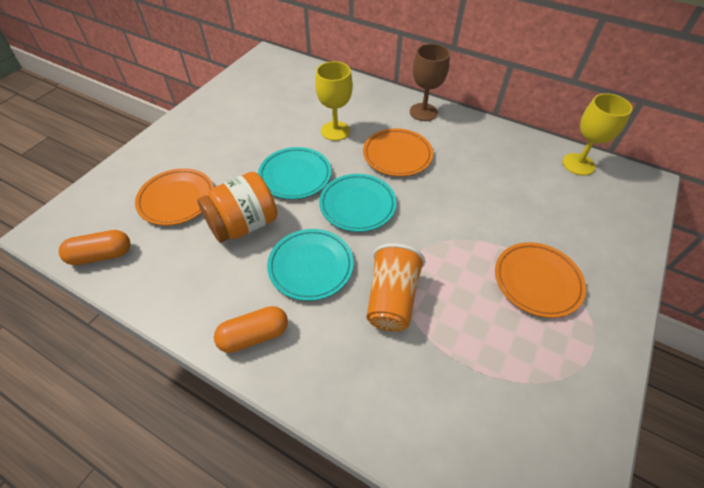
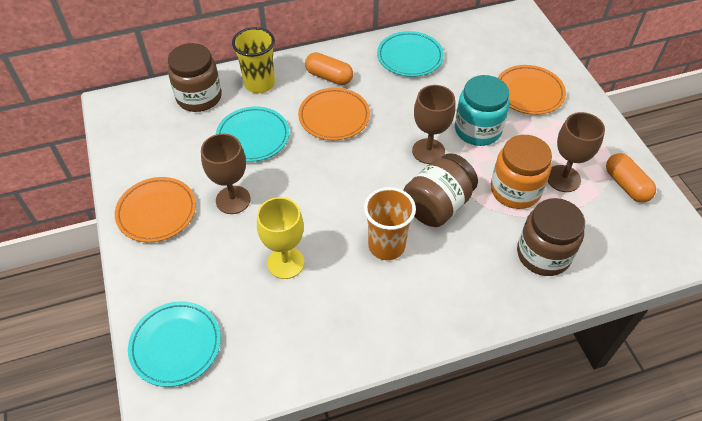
brown goblet: [410,44,450,121] = 1 -> [201,134,251,214] [412,85,455,164] [548,112,605,192] = 3
brown jar: none = 0 -> [168,43,222,112] [403,153,478,227] [517,198,585,276] = 3
turquoise jar: none = 0 -> [455,75,510,146] = 1
yellow cup: none = 0 -> [232,27,275,93] = 1
yellow goblet: [315,61,353,141] [562,93,633,176] = 2 -> [257,197,304,279] = 1

